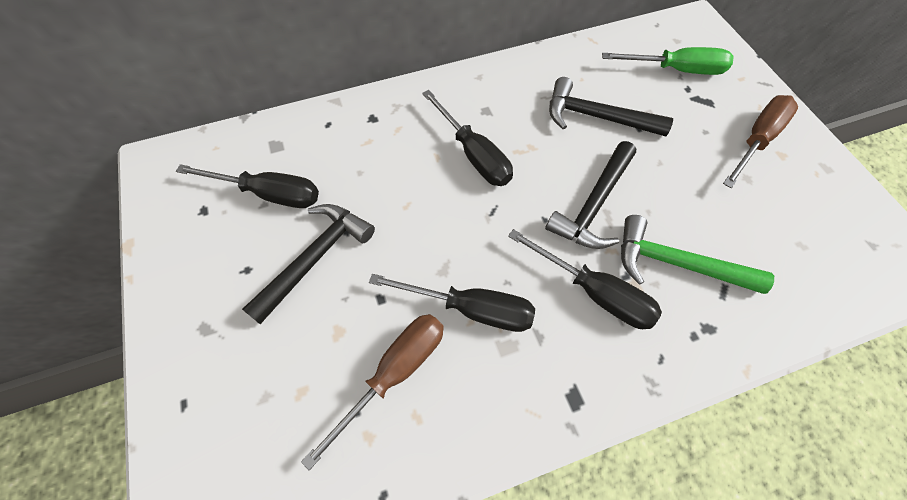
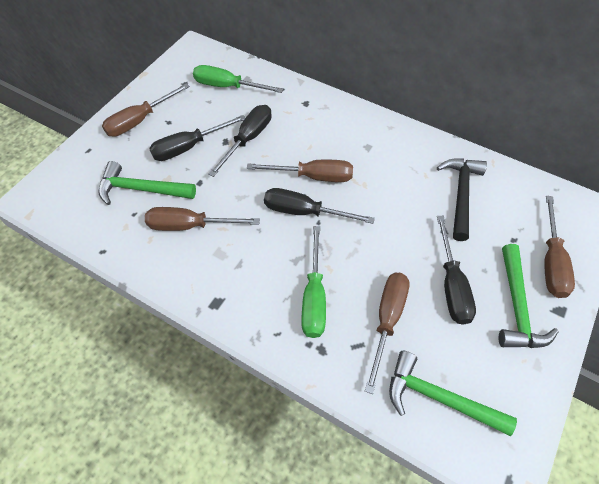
black hammer: [242,204,375,324] [545,141,636,249] [549,77,673,137] = 3 -> [437,158,487,241] = 1
brown screwdriver: [301,314,444,470] [723,95,798,188] = 2 -> [102,83,190,137] [145,207,260,231] [247,160,353,182] [365,273,409,394] [544,196,575,298] = 5
green hammer: [621,215,774,294] = 1 -> [99,161,196,205] [389,351,517,436] [499,244,559,348] = 3
green screwdriver: [602,47,734,75] = 1 -> [193,65,283,93] [302,226,326,338] = 2

